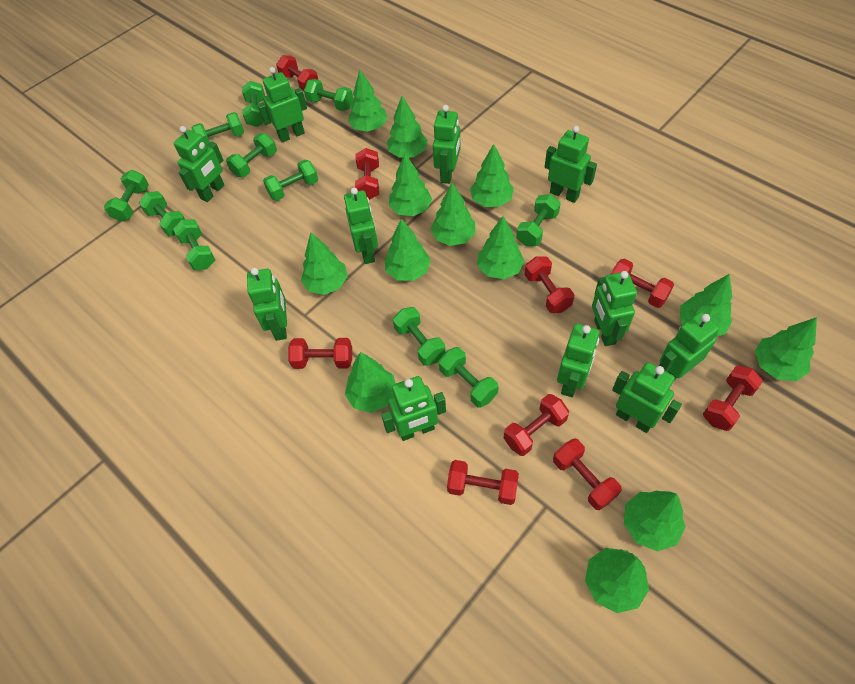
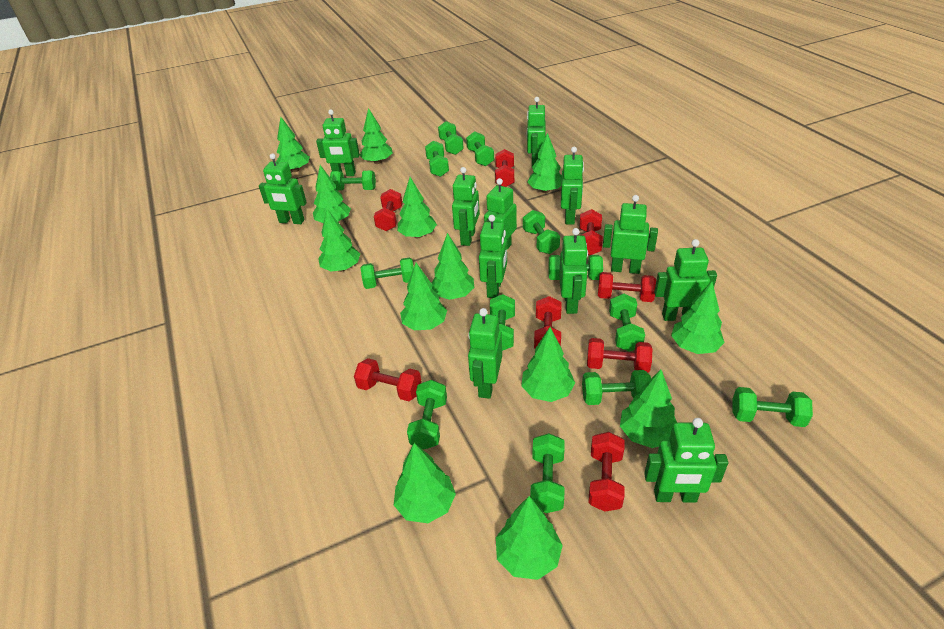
green dumbbell: [104,170,149,222] [139,191,185,237] [173,220,215,270] [192,112,244,145] [226,133,277,177] [242,81,265,127] [263,160,318,201] [304,79,353,111] [393,307,445,366] [439,347,498,408] [516,194,561,246] = 11 -> [330,171,376,191] [361,258,414,289] [407,380,447,449] [425,141,449,177] [438,121,464,155] [466,131,494,166] [490,294,515,351] [523,210,560,254] [530,433,565,513] [549,255,603,280] [582,370,651,405] [609,294,645,352] [733,387,813,427] = 13
green robot: [174,126,224,202] [247,268,287,341] [257,67,307,142] [344,188,378,264] [381,376,446,441] [433,105,460,184] [545,126,597,203] [557,324,600,397] [592,271,637,346] [612,362,682,433] [659,312,720,380] = 11 -> [259,153,307,224] [316,109,360,176] [452,167,480,246] [468,308,502,399] [479,215,507,298] [484,178,517,249] [527,97,546,166] [559,228,588,314] [561,147,584,225] [603,195,658,274] [644,418,728,503] [654,239,717,321] = 12
red dumbbell: [276,55,318,91] [288,338,352,369] [355,148,379,200] [447,460,519,505] [504,394,569,456] [525,256,575,313] [553,439,622,510] [611,259,674,308] [703,365,763,431] = 9 -> [354,358,422,401] [374,189,403,231] [495,149,514,187] [534,296,562,348] [580,209,603,255] [587,338,652,372] [588,432,624,512] [598,272,656,302] = 8

